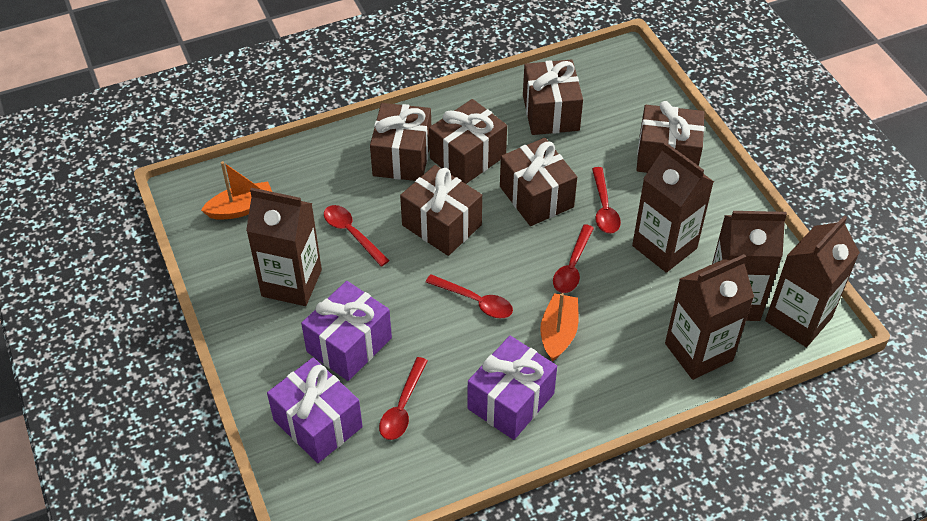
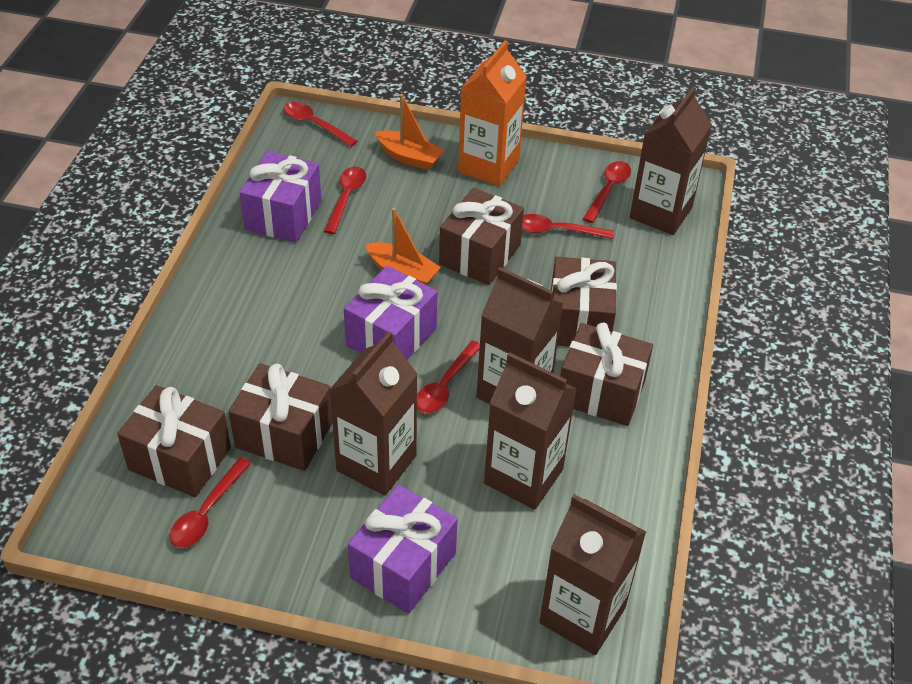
brown gift: [370,103,431,181] [400,165,482,256] [429,99,507,184] [500,138,577,226] [523,59,583,135] [636,101,705,173] = 6 -> [117,385,231,497] [228,363,333,471] [439,188,524,285] [551,257,617,347] [560,322,653,426] = 5
orange carton: none = 0 -> [458,40,527,186] = 1
red spoon: [324,205,390,267] [379,357,428,440] [426,274,513,318] [553,224,594,293] [592,167,621,234] = 5 -> [170,457,251,548] [283,102,358,147] [324,167,366,234] [417,341,480,413] [522,214,614,239] [583,161,631,223] = 6

